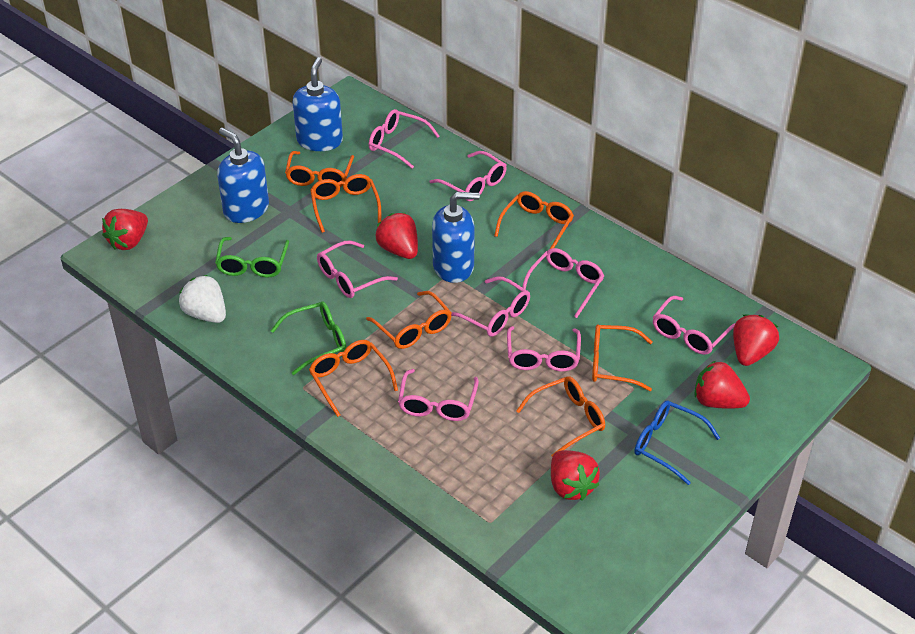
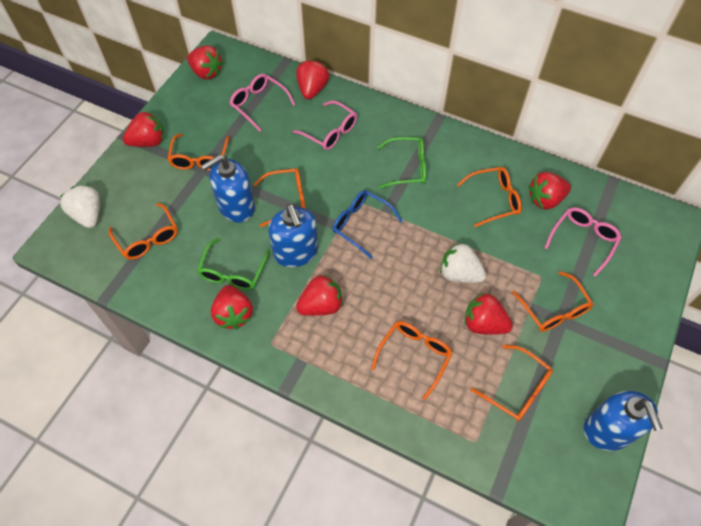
pink glasses: [317,241,398,298] [369,109,439,168] [398,369,479,421] [430,151,507,201] [451,276,530,337] [507,326,581,372] [521,248,604,318] [653,296,736,355] = 8 -> [230,74,295,132] [293,101,357,150] [545,208,622,277] = 3
red strawberry: [102,209,148,250] [375,213,418,259] [551,450,600,501] [694,361,750,409] [733,315,779,366] = 5 -> [123,111,164,147] [187,45,223,80] [211,285,253,329] [296,60,329,99] [296,274,343,316] [465,293,513,335] [528,172,571,209] = 7
white strawberry: [179,275,226,323] = 1 -> [60,185,100,228] [440,242,486,283] = 2

